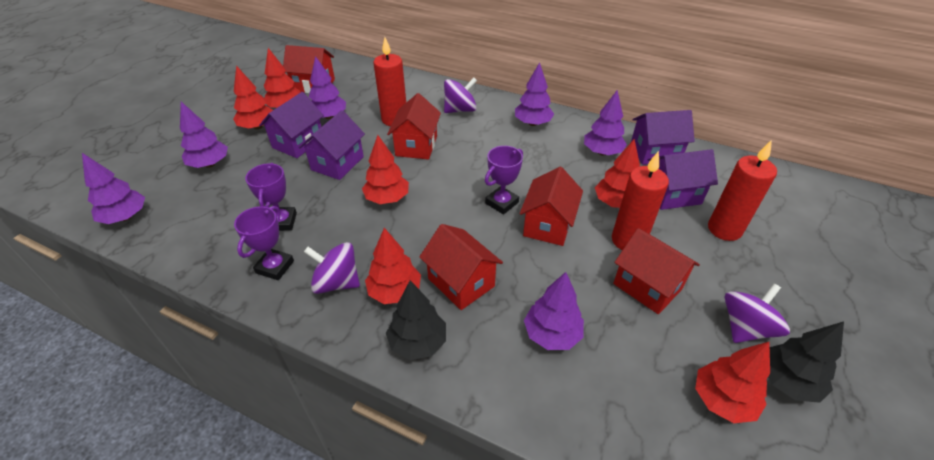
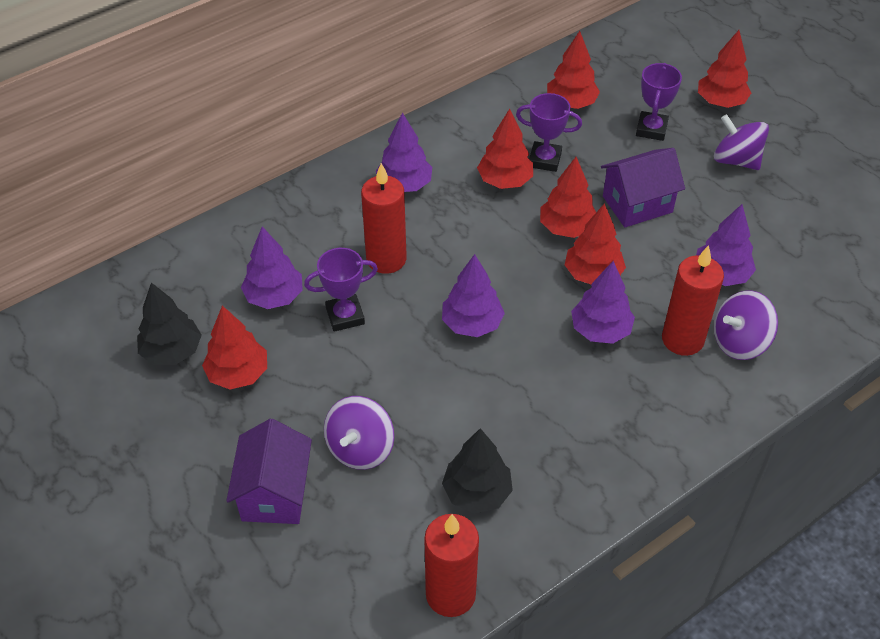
purple house: [259,92,324,158] [299,110,365,180] [631,110,695,165] [647,149,718,210] = 4 -> [226,419,312,524] [601,148,685,227] = 2
purple tree: [82,153,145,224] [180,102,228,168] [309,56,346,119] [515,62,554,126] [524,272,584,350] [584,90,627,155] = 6 -> [241,226,303,309] [376,112,432,192] [442,254,505,337] [571,261,635,344] [696,204,756,286] = 5
red house: [283,45,335,93] [387,93,441,160] [419,224,503,310] [520,167,583,246] [613,228,700,314] = 5 -> none = 0

